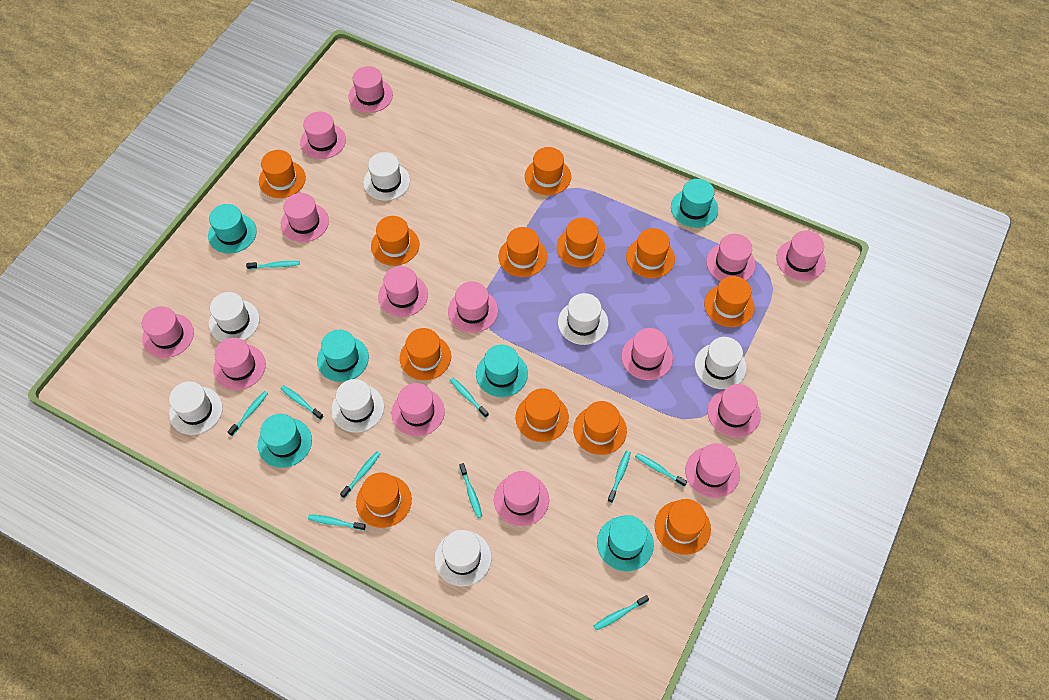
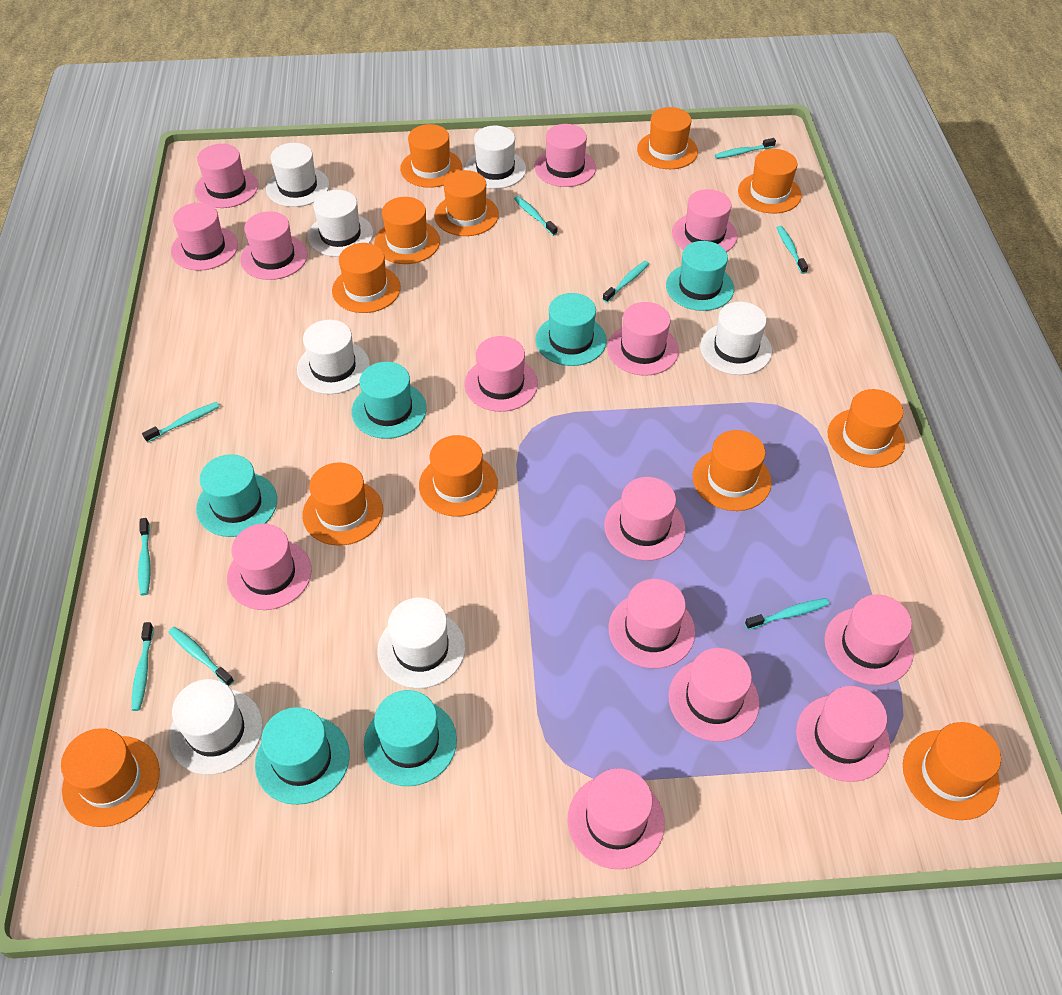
turquoise toothbrush: [228,391,268,436] [246,261,300,270] [280,385,324,420] [308,514,366,531] [340,452,380,498] [450,378,489,418] [459,463,482,518] [594,595,649,630] [608,451,631,503] [635,453,687,487] = 10 -> [132,622,154,711] [138,518,151,596] [142,402,220,443] [169,627,234,686] [514,196,557,236] [603,261,649,303] [715,138,776,159] [745,598,829,630] [777,226,808,274] = 9

